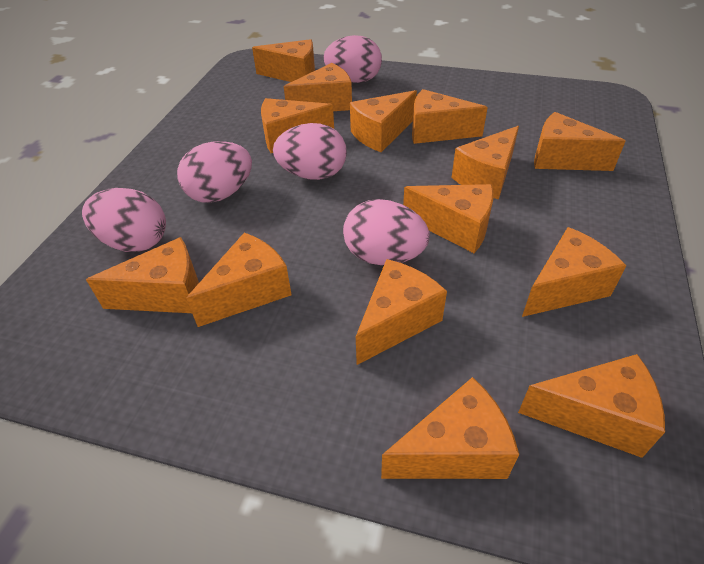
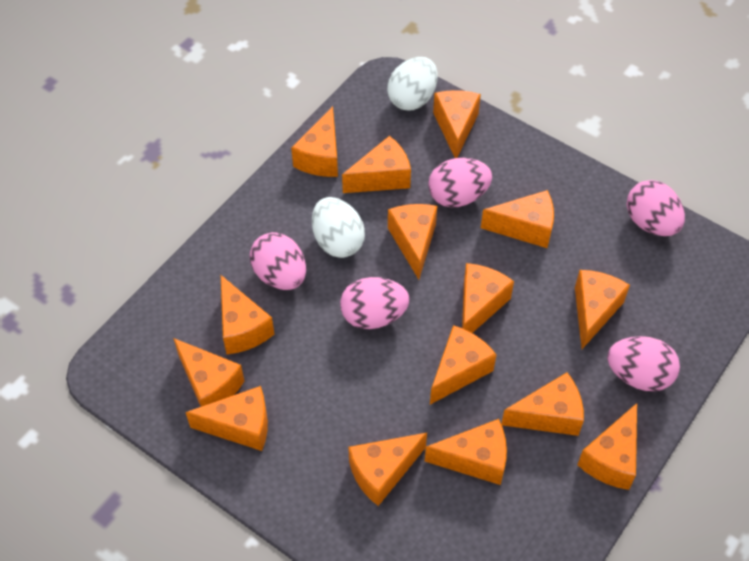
orange cheese: [86,237,199,313] [186,233,291,327] [252,39,315,82] [261,98,334,153] [284,63,352,111] [350,90,417,152] [356,259,447,365] [381,377,519,479] [403,184,494,253] [412,89,488,144] [451,126,519,199] [518,354,665,458] [522,227,626,317] [534,112,626,171] = 14 -> [173,338,244,407] [186,386,268,451] [221,275,274,354] [291,106,338,177] [342,136,411,193] [348,433,427,506] [388,204,437,280] [425,419,507,485] [430,325,497,405] [433,90,481,158] [462,263,514,333] [481,190,554,248] [501,372,584,436] [575,270,630,349] [577,403,637,490] = 15
white egg: none = 0 -> [312,197,365,258] [387,57,438,110] = 2

